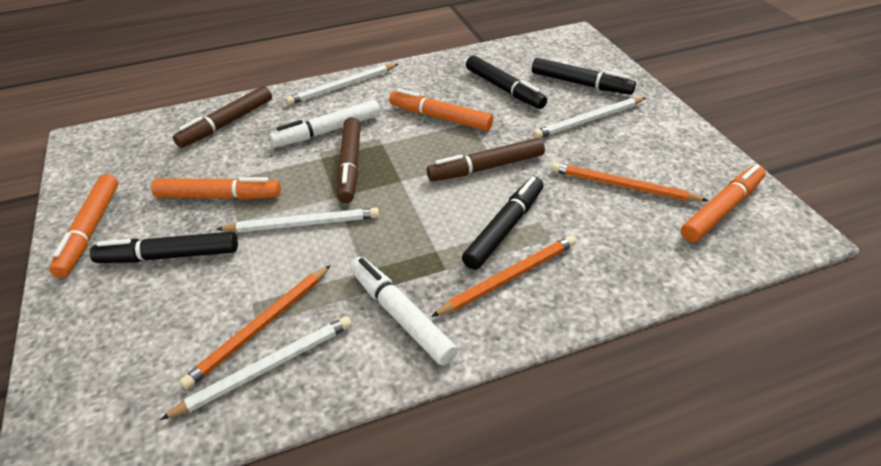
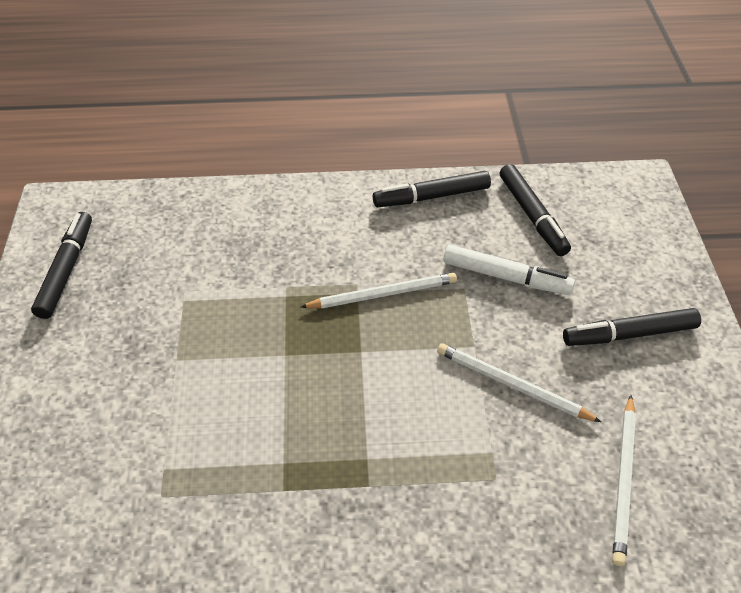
brown marker: [173,86,272,148] [337,117,361,203] [427,138,545,181] = 3 -> none = 0
orange marker: [49,174,118,278] [151,177,281,200] [389,89,493,131] [681,164,766,242] = 4 -> none = 0
orange pencil: [180,265,331,389] [431,235,576,317] [551,162,709,202] = 3 -> none = 0
white marker: [270,100,380,147] [350,257,458,366] = 2 -> [443,245,575,295] = 1
white pencil: [160,316,352,420] [216,208,379,232] [286,64,398,105] [533,97,646,138] = 4 -> [301,273,457,308] [437,343,601,422] [612,395,636,566] = 3

